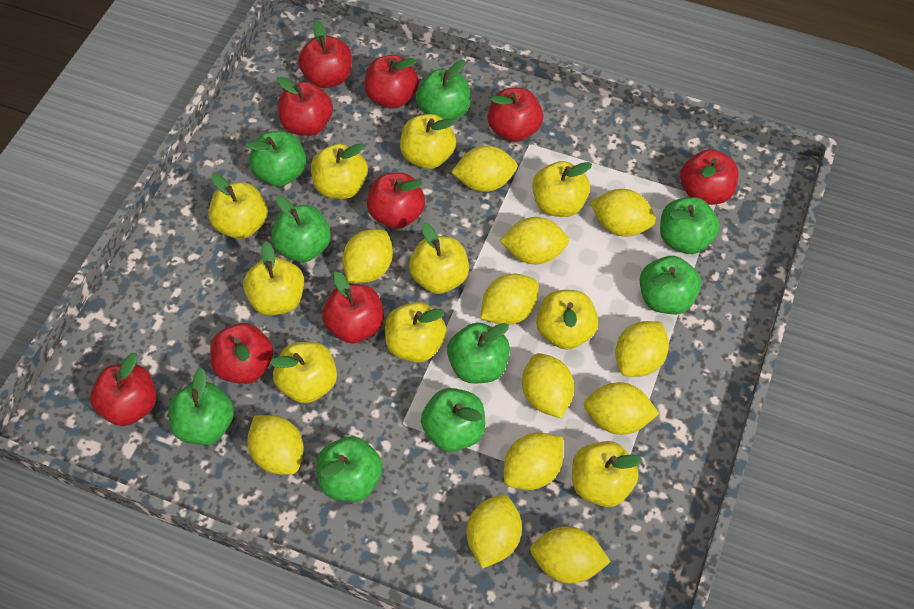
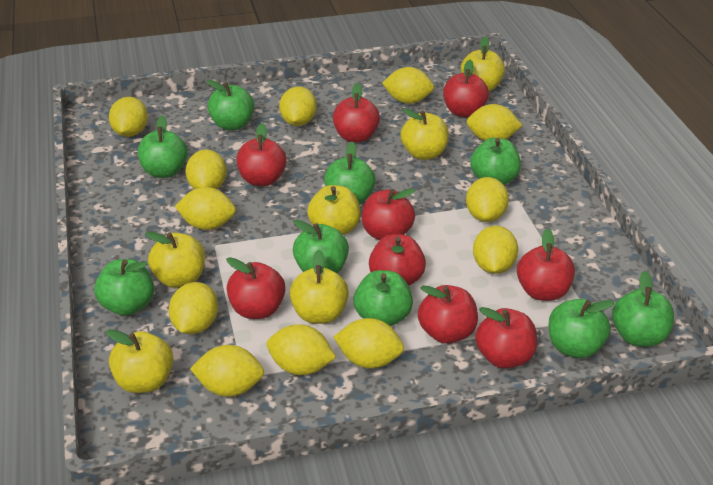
yellow apple: [209,173,268,239] [243,242,304,315] [270,342,337,403] [311,143,368,199] [385,302,447,362] [400,114,456,169] [409,223,469,294] [532,161,592,217] [536,290,599,350] [572,441,642,507] = 10 -> [106,329,174,393] [145,231,205,288] [290,250,349,324] [307,185,361,235] [400,108,449,160] [461,37,505,91] = 6

